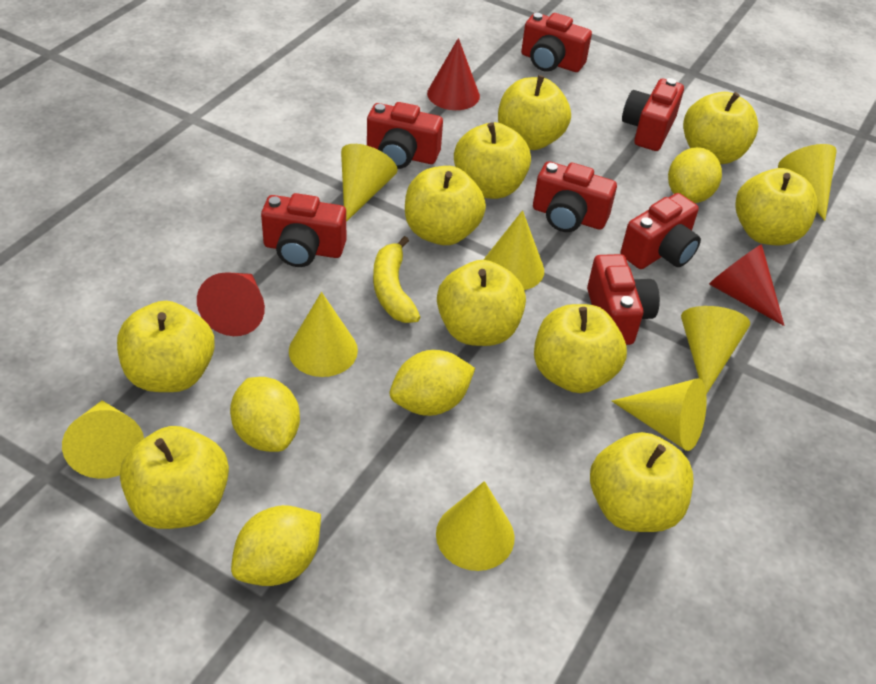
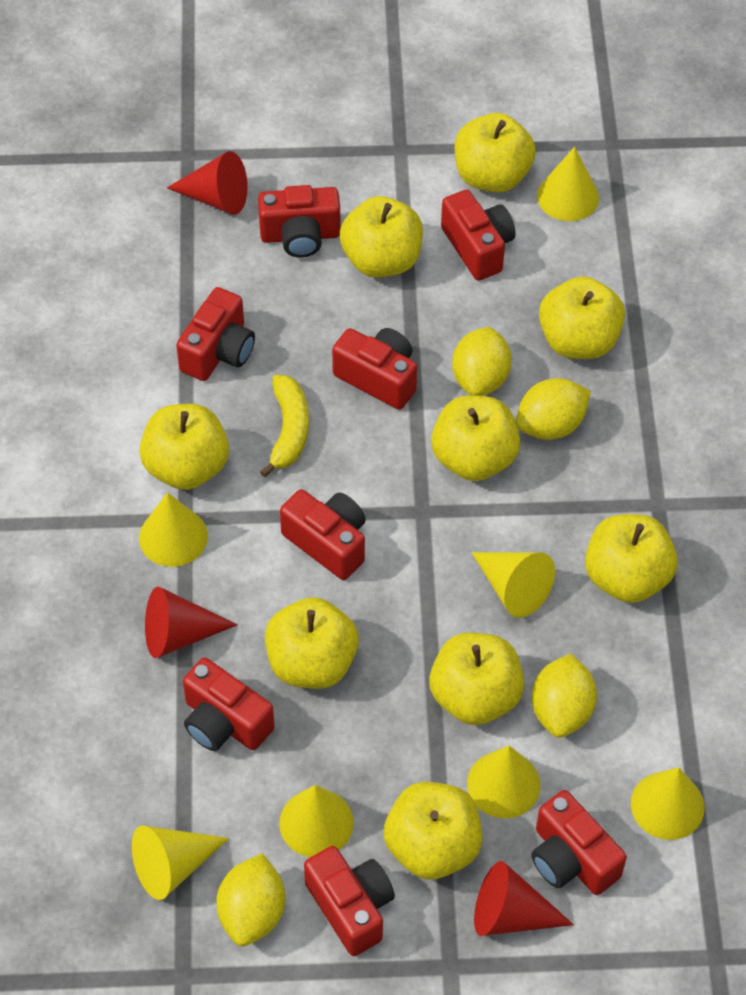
red camera: [261,193,346,267] [367,102,443,169] [521,13,592,72] [533,161,617,232] [587,254,660,345] [621,193,701,269] [622,78,684,151] = 7 -> [176,287,255,381] [183,658,274,751] [258,185,340,258] [280,489,366,580] [304,846,395,956] [332,328,417,410] [441,190,515,281] [531,790,627,895] = 8
yellow apple: [117,301,215,392] [120,426,229,529] [405,166,486,245] [437,260,526,346] [454,122,531,199] [498,75,571,150] [534,304,627,393] [590,432,693,532] [683,92,758,164] [735,168,818,245] = 10 -> [139,404,229,490] [265,597,359,689] [340,196,423,278] [384,782,482,879] [429,633,525,725] [431,395,520,481] [455,113,536,193] [539,276,625,359] [585,514,678,603] = 9
yellow cone: [62,400,144,479] [289,292,358,377] [341,144,398,222] [436,481,514,571] [484,210,544,290] [612,378,707,451] [681,306,750,394] [778,144,837,221] = 8 -> [132,825,229,900] [139,493,208,567] [279,785,354,857] [467,746,541,818] [471,552,555,618] [537,147,599,221] [631,767,705,840] = 7

